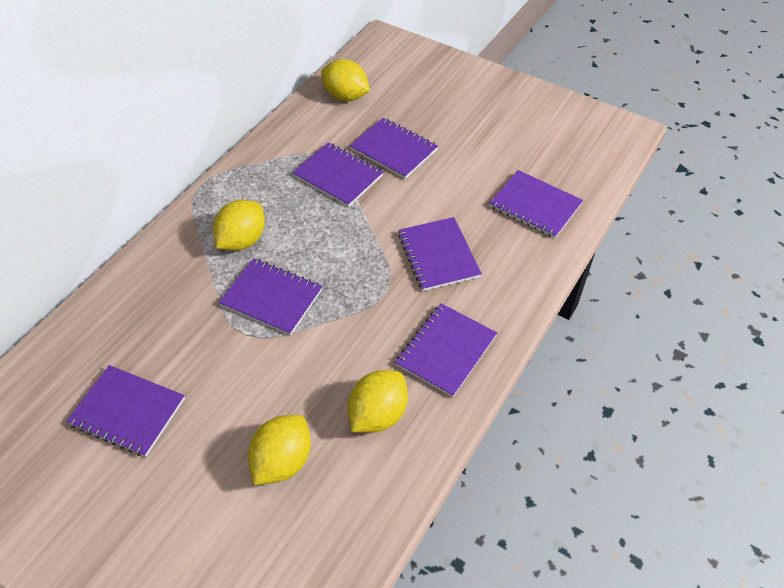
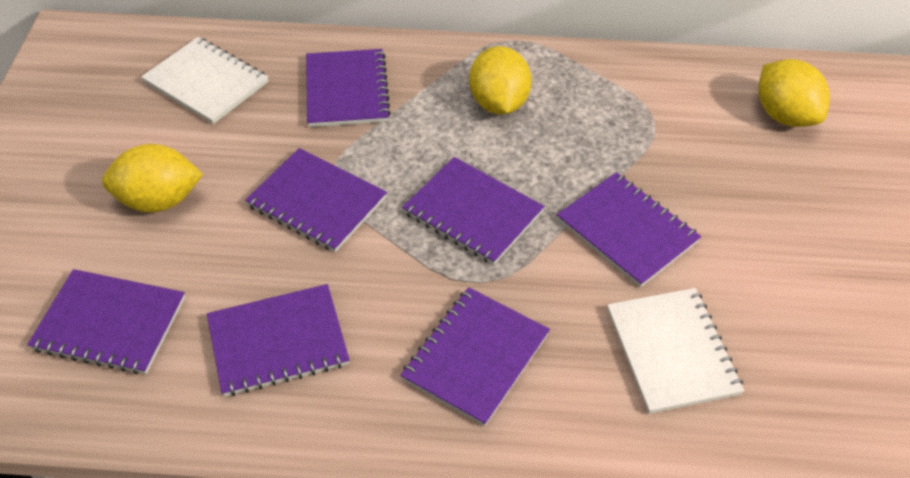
white notebook: none = 0 -> [141,37,268,124] [607,288,744,414] = 2
yellow lemon: [213,200,265,251] [248,415,311,485] [321,59,370,101] [348,370,408,433] = 4 -> [102,144,203,212] [469,46,532,115] [758,59,830,127] = 3

